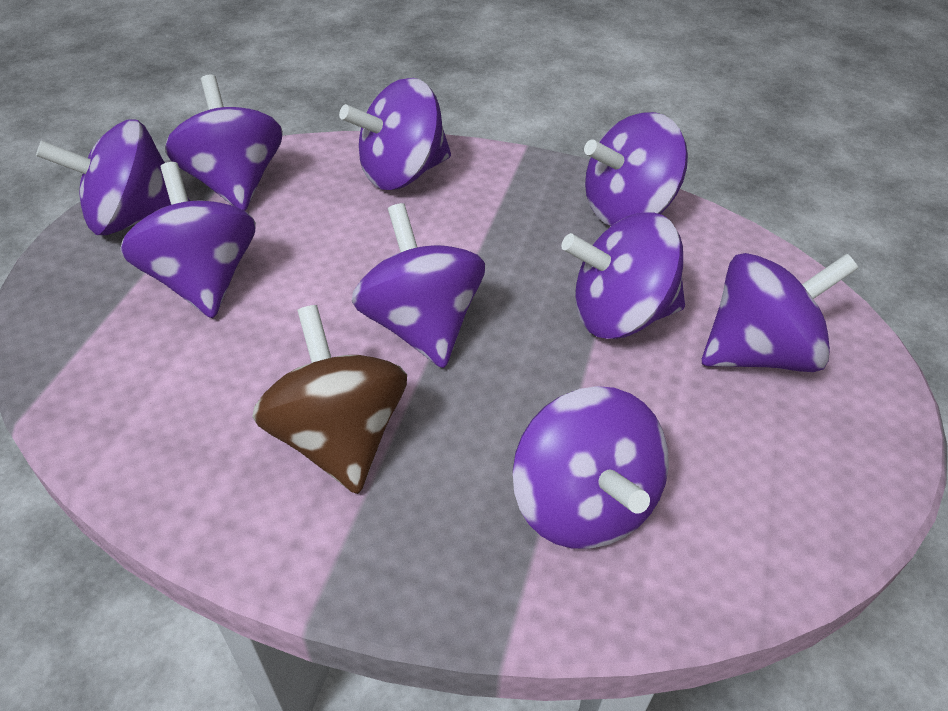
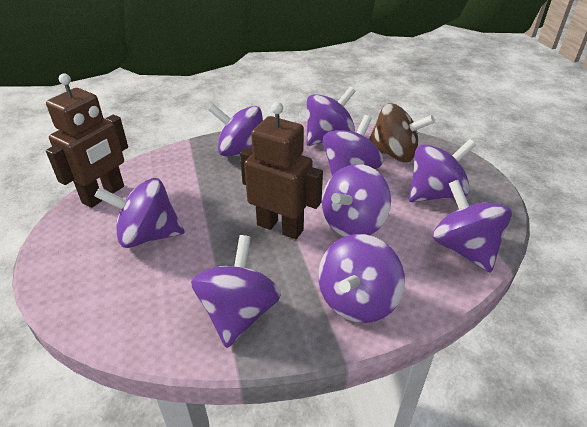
brown robot: none = 0 -> [46,73,128,208] [240,102,323,239] = 2

